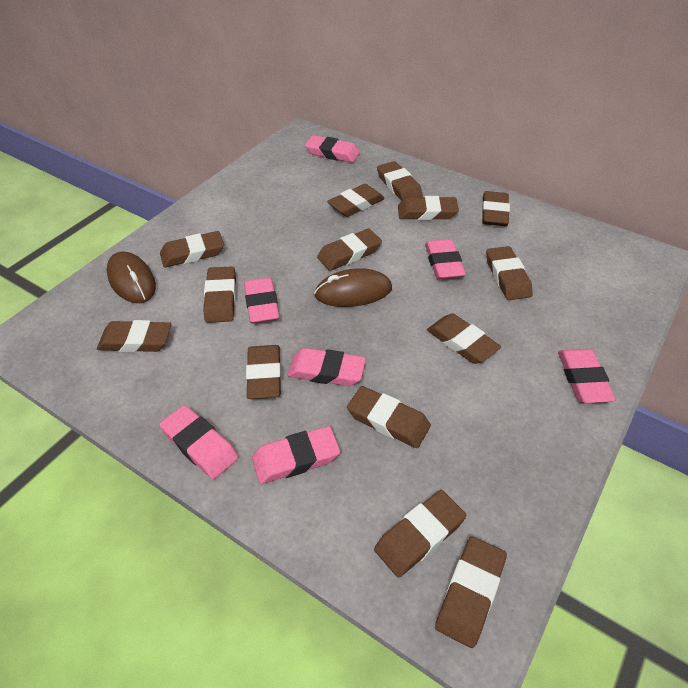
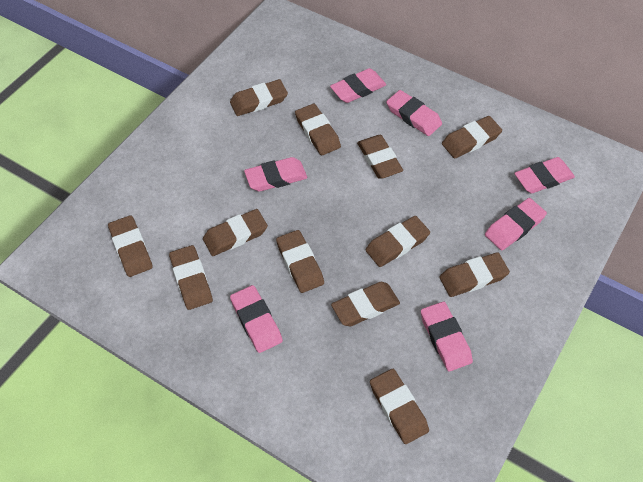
brown eraser: [97,320,172,352] [160,231,224,268] [203,267,236,323] [246,345,281,399] [317,229,382,271] [327,184,385,217] [347,386,431,448] [374,490,466,577] [377,161,423,201] [398,196,459,220] [427,313,501,364] [435,536,507,648] [482,191,510,226] [486,246,533,300] = 14 -> [108,215,153,277] [169,245,213,310] [203,209,268,256] [230,79,288,116] [276,230,324,293] [295,104,341,155] [331,282,400,326] [357,135,403,179] [366,216,430,267] [370,369,429,444] [440,252,510,297] [442,116,502,158] = 12
brown mouse: [107,251,156,303] [314,268,392,307] = 2 -> none = 0

